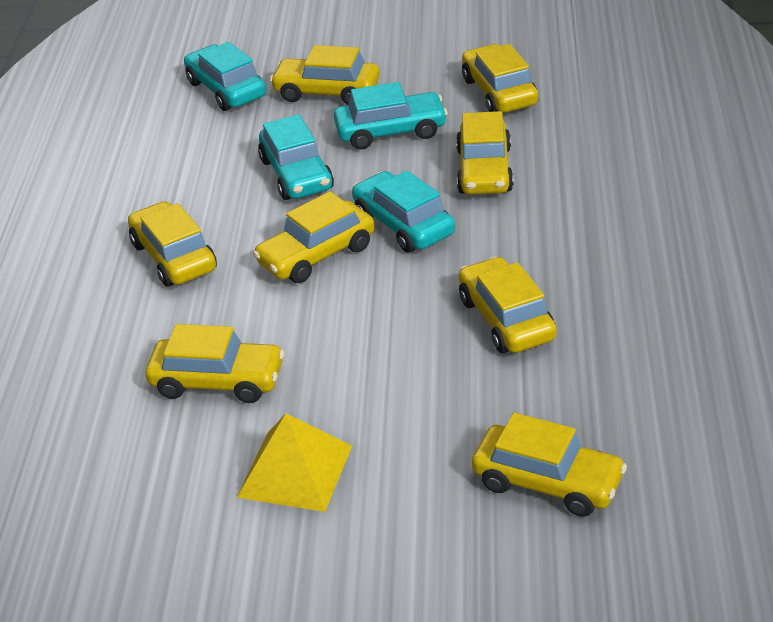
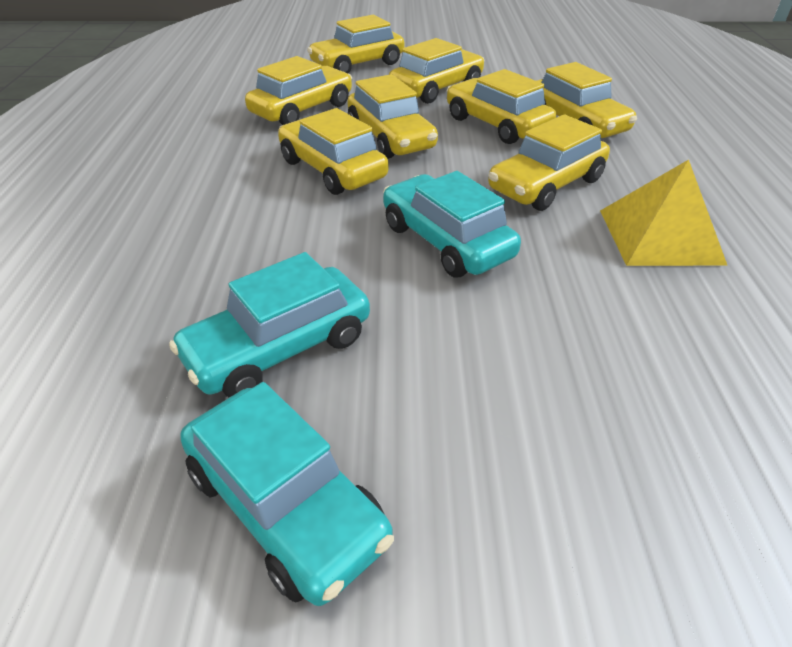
turquoise car: [184,42,266,111] [258,114,334,200] [334,82,448,150] [352,171,455,253] = 4 -> [169,252,370,398] [180,382,394,606] [383,171,521,277] = 3

